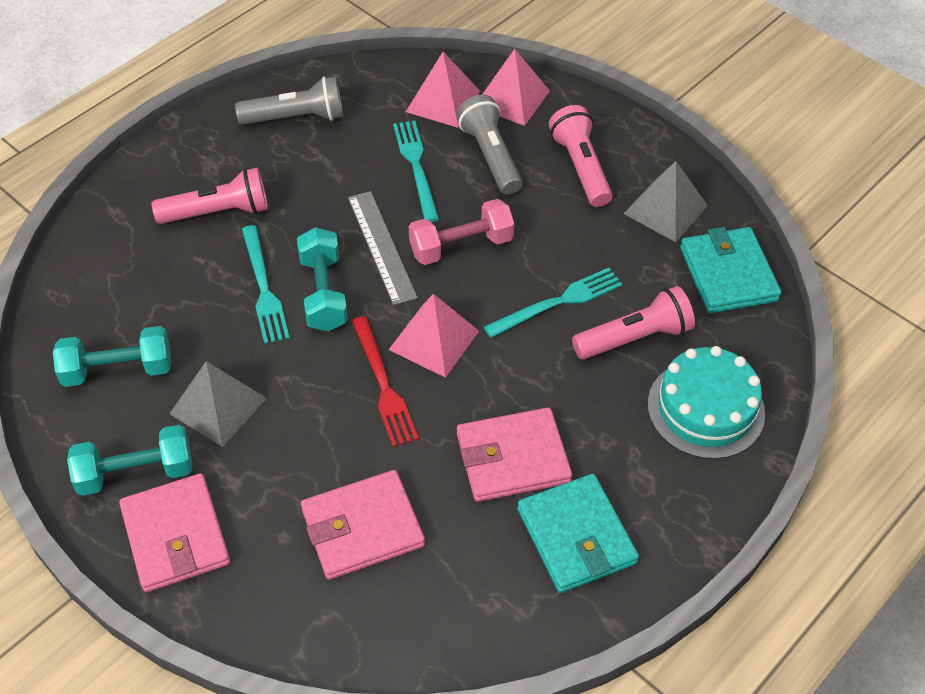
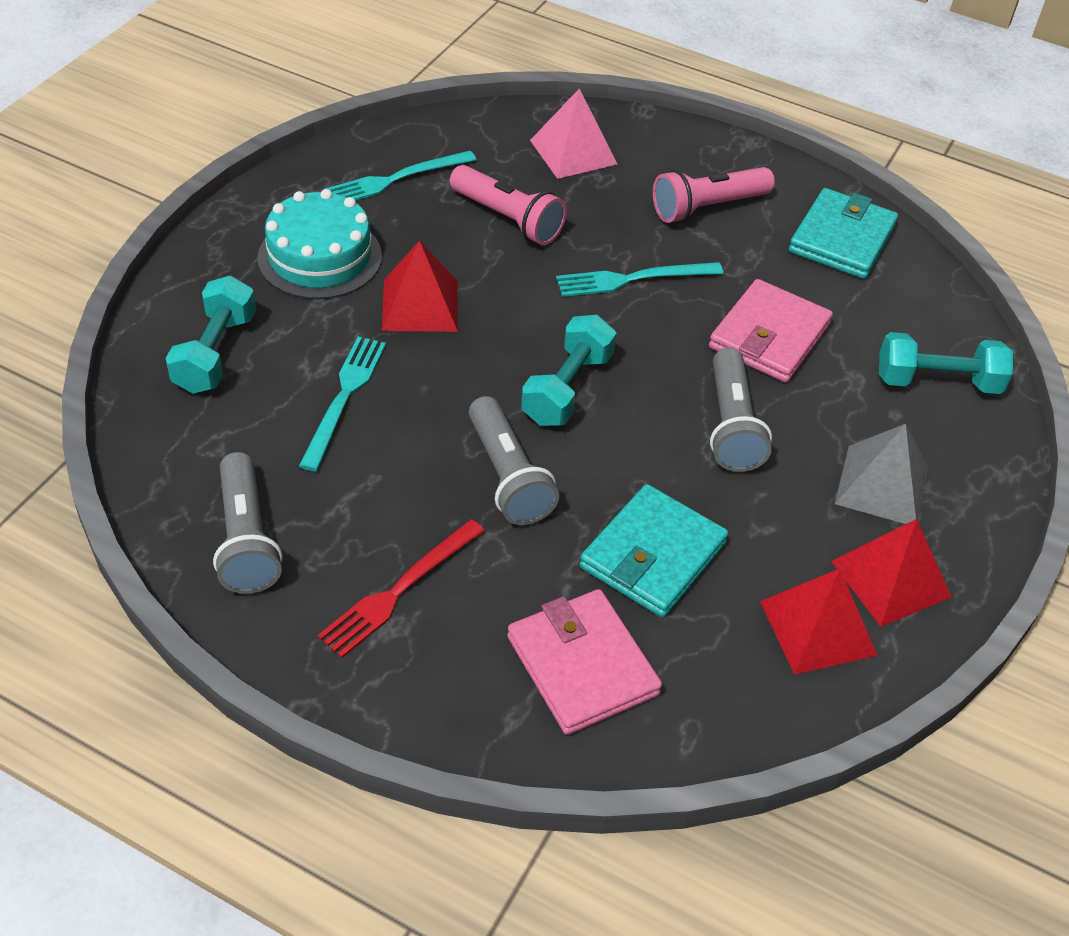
grey flashlight: [235,76,343,125] [456,95,522,195] = 2 -> [213,452,282,594] [469,396,559,525] [710,348,772,472] = 3
grey pyramid: [169,361,267,447] [624,161,708,242] = 2 -> [835,424,928,524] = 1
grey ruler: [348,191,418,305] = 1 -> none = 0
pink dumbbell: [409,199,515,265] = 1 -> none = 0
pink flashlight: [152,167,268,224] [549,105,612,207] [572,286,695,360] = 3 -> [450,165,567,245] [653,167,775,223] = 2
pink pyramid: [388,294,479,378] [406,52,480,128] [482,49,550,126] = 3 -> [530,89,617,179] = 1
pink wallet: [119,473,230,592] [301,470,425,580] [457,407,572,502] = 3 -> [507,589,662,735] [709,279,833,382] = 2
red pyramid: none = 0 -> [382,240,458,332] [760,569,877,675] [831,519,952,627] = 3

